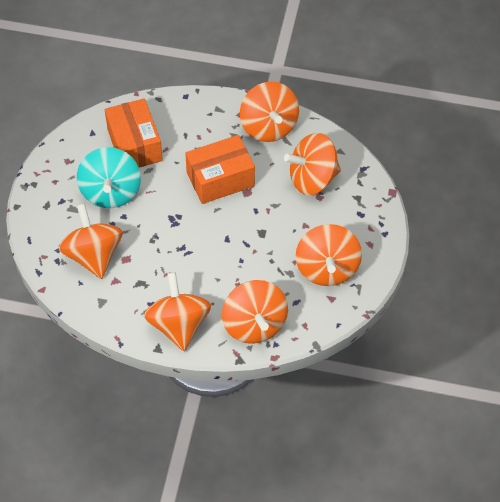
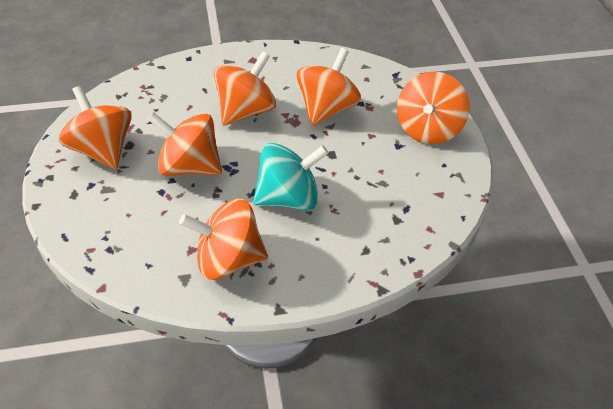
orange box: [105,99,163,168] [185,135,255,204] = 2 -> none = 0

